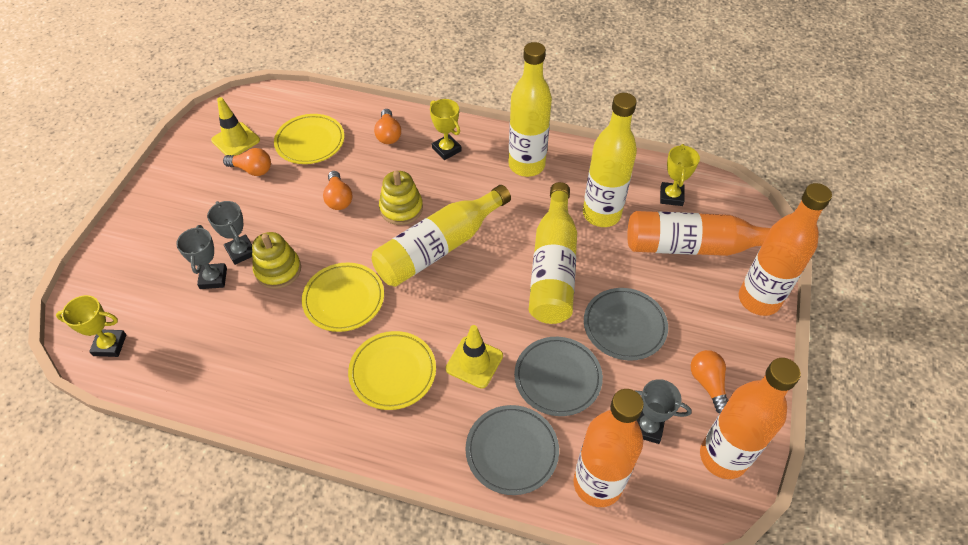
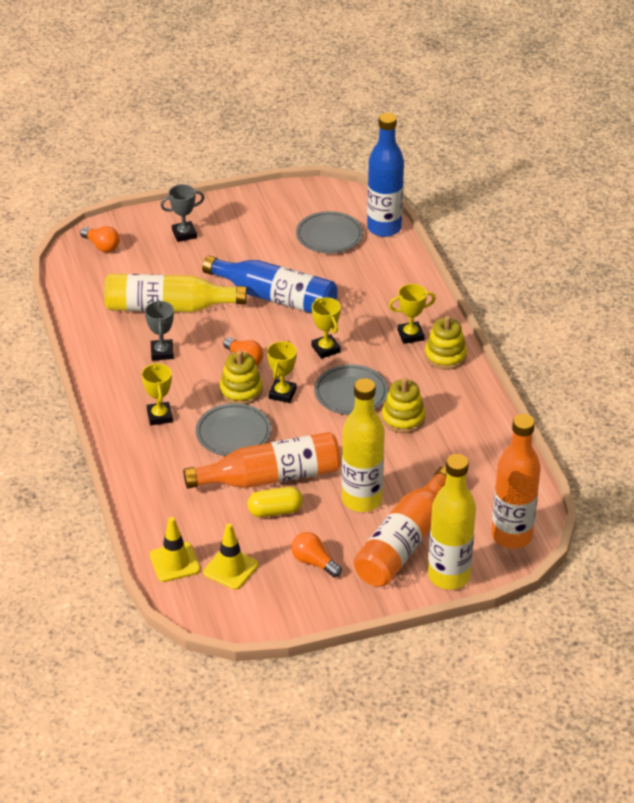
blue bottle: none = 0 -> [202,256,338,313] [367,113,404,237] = 2
grey trophy: [176,225,227,289] [207,201,253,265] [634,379,692,444] = 3 -> [145,300,174,361] [160,184,205,242] = 2
orange bottle: [574,389,644,507] [627,211,771,256] [700,358,801,479] [739,183,832,316] = 4 -> [183,432,341,488] [354,466,447,587] [491,414,541,549] = 3
orange light bulb: [223,148,271,176] [323,171,353,210] [374,109,401,144] [691,350,728,413] = 4 -> [80,226,120,252] [223,337,263,366] [292,532,342,578] = 3
yellow bottle: [372,185,511,287] [508,42,552,177] [529,182,577,324] [583,93,637,227] = 4 -> [104,274,247,312] [342,378,385,512] [428,454,476,590] = 3
yellow capsule: none = 0 -> [247,487,303,517] = 1
yellow plate: [274,114,344,164] [302,262,384,332] [348,331,436,410] = 3 -> none = 0
yellow stacking toy: [252,232,301,289] [379,171,423,225] = 2 -> [219,350,263,404] [382,378,425,433] [425,316,467,370] = 3
yellow trophy: [56,295,126,357] [430,99,462,160] [660,144,700,206] = 3 -> [141,363,173,425] [267,341,297,403] [312,297,341,359] [389,284,436,344] = 4

